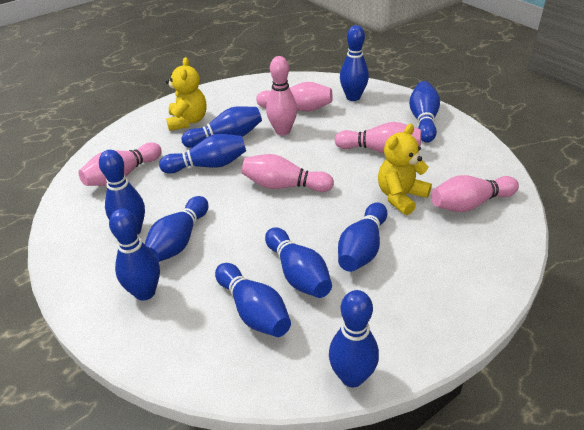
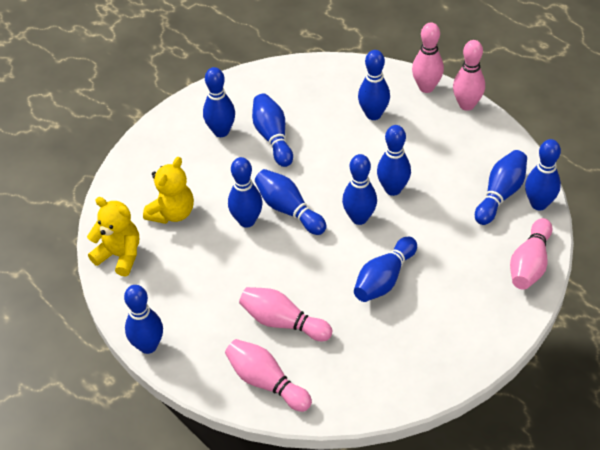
pink bowling pin: [78,142,162,186] [242,154,334,192] [256,82,333,112] [266,56,297,135] [335,122,421,153] [431,175,519,212] = 6 -> [225,339,312,412] [239,287,332,341] [412,22,444,93] [453,40,485,111] [510,218,553,290] = 5

